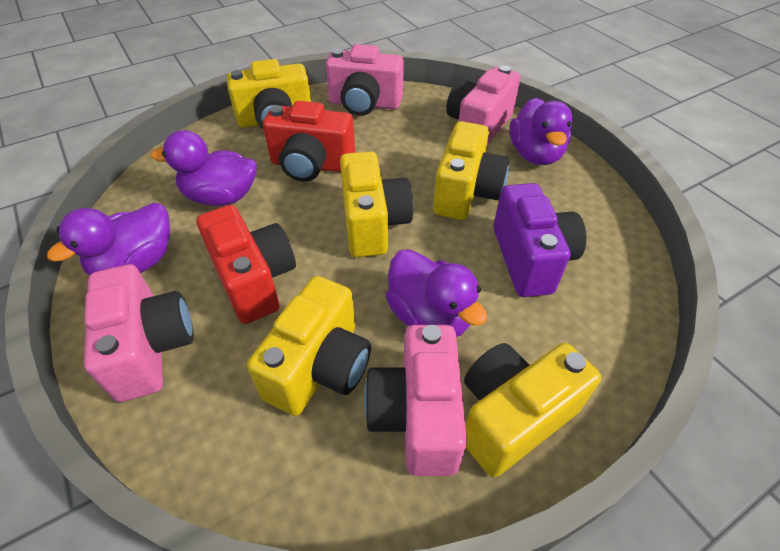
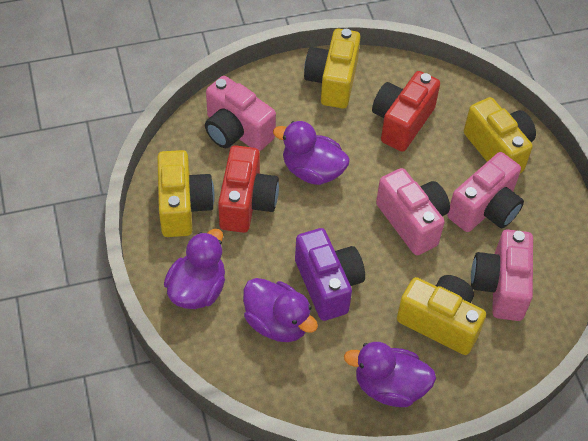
yellow camera: [227,59,311,130] [247,276,371,416] [340,152,413,257] [433,121,509,220] [464,343,601,477] = 5 -> [157,150,215,237] [304,28,361,108] [397,275,486,355] [464,97,536,173] = 4

